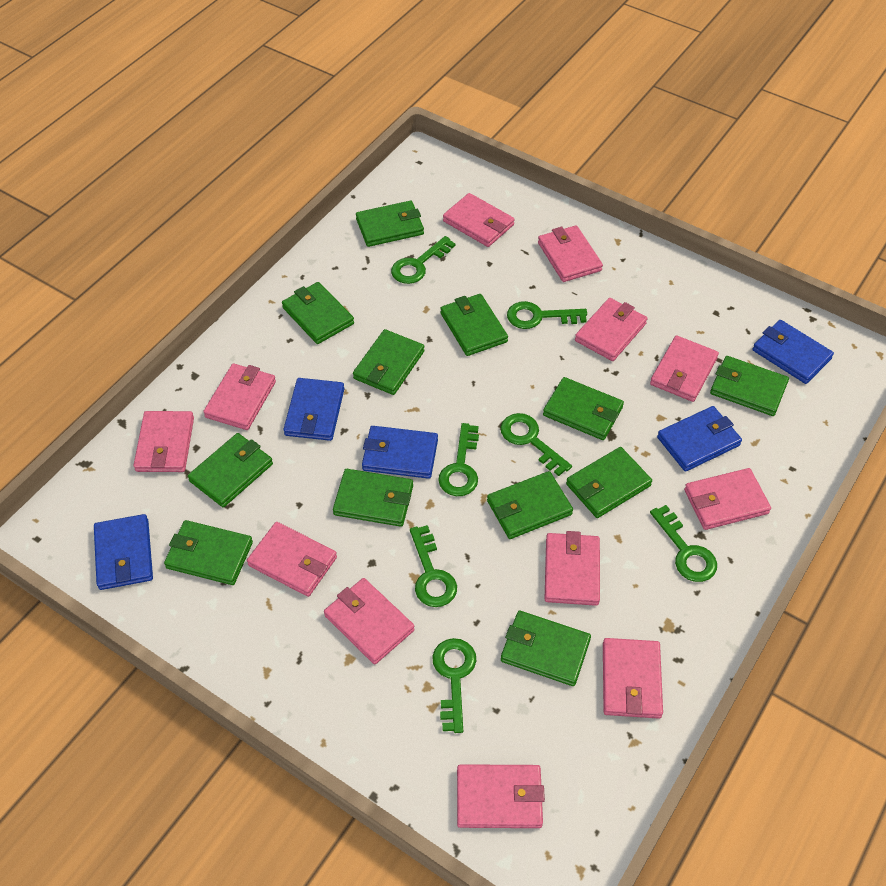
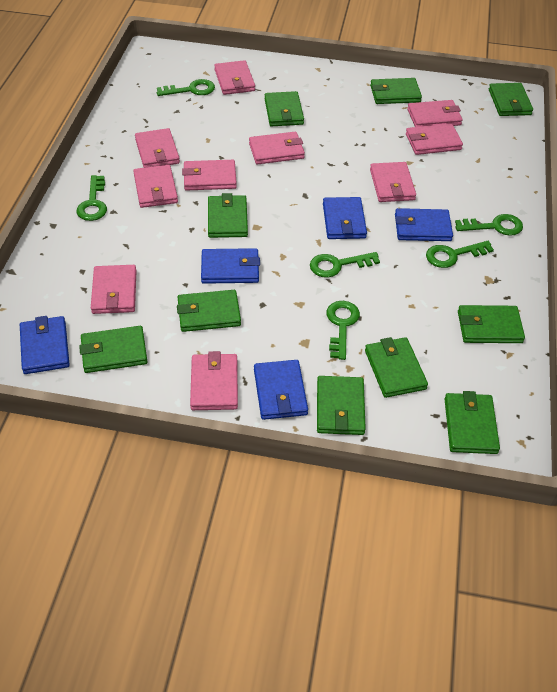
green key: [391,236,456,284] [410,525,457,607] [432,638,476,733] [438,423,479,496] [500,413,572,476] [507,301,587,329] [650,505,717,582] = 7 -> [76,175,107,221] [157,79,215,96] [310,252,380,278] [326,301,360,360] [426,241,494,268] [455,214,523,236] = 6
green wallet: [164,520,253,585] [188,433,273,507] [282,282,354,344] [333,469,413,527] [353,329,425,395] [356,201,424,247] [440,294,508,356] [487,471,573,539] [501,611,591,686] [543,377,624,440] [566,447,652,518] [710,356,789,416] = 12 -> [79,326,148,373] [177,290,241,332] [208,193,248,238] [265,91,304,126] [317,376,366,435] [365,337,428,398] [370,78,422,104] [445,391,500,454] [458,305,525,343] [489,83,533,116] = 10
pink wallet: [133,411,194,472] [203,363,276,430] [247,522,337,597] [324,578,415,664] [443,193,515,247] [457,764,545,828] [538,225,603,282] [545,531,600,606] [575,298,647,361] [603,638,663,719] [650,336,719,402] [684,468,771,530] = 12 -> [91,265,137,314] [133,165,178,208] [135,128,180,168] [182,160,237,191] [190,351,238,410] [214,60,255,95] [249,132,305,164] [370,162,416,202] [406,123,463,155] [407,100,462,127] = 10

